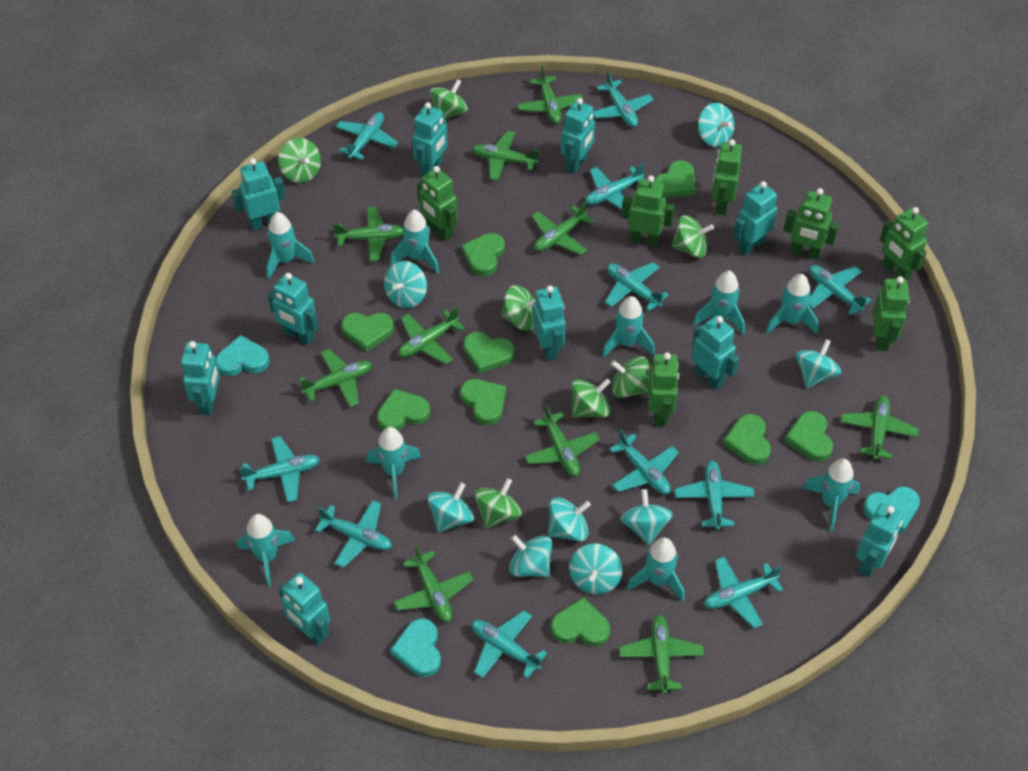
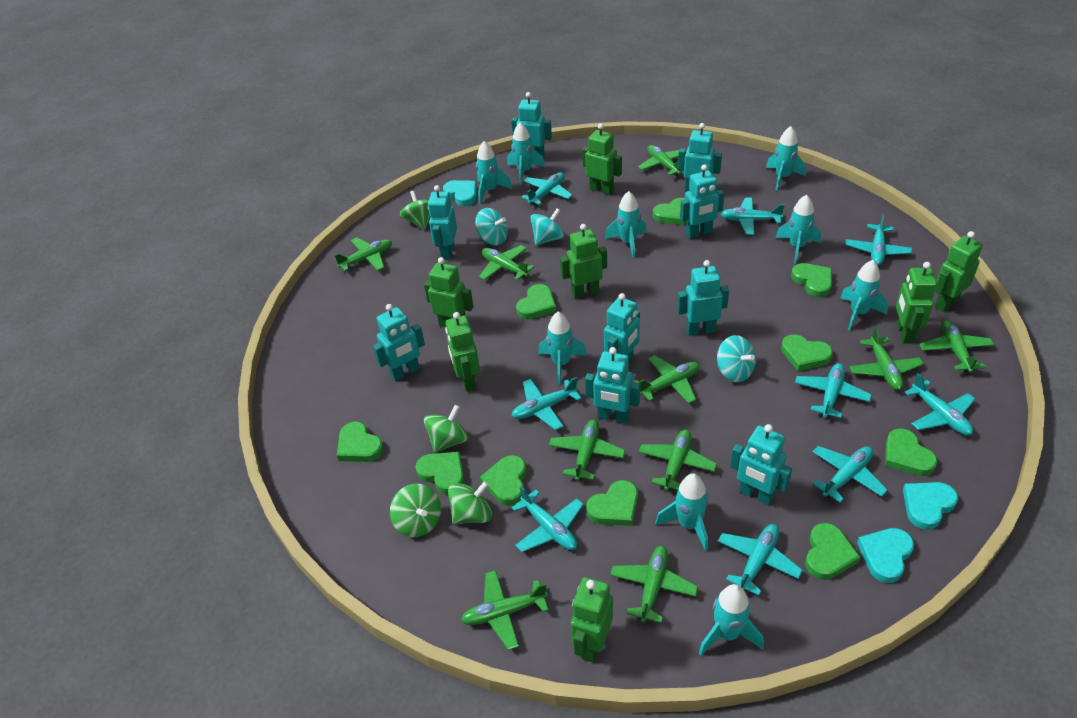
green heart: [341,313,394,352] [377,389,430,430] [460,379,506,425] [461,233,505,276] [463,332,515,373] [551,597,610,647] [655,160,696,198] [723,414,771,465] [785,411,833,461] = 9 -> [337,421,384,462] [415,452,464,495] [480,455,527,506] [516,284,556,320] [586,480,638,526] [653,198,687,225] [781,334,833,371] [791,263,832,297] [805,523,861,580] [885,428,937,476] = 10
green spinning top: [278,138,321,183] [430,79,468,118] [474,478,522,529] [501,285,535,331] [572,379,610,418] [611,356,649,398] [672,215,714,258] = 7 -> [390,484,441,537] [400,191,430,230] [424,405,469,453] [448,481,492,524] = 4
turquoise plane: [239,436,320,502] [315,500,392,568] [336,112,398,160] [471,611,547,679] [586,163,644,209] [593,71,653,127] [605,262,669,312] [609,430,679,495] [675,460,754,530] [704,557,783,628] [808,265,871,316] = 11 -> [511,486,584,552] [512,377,582,430] [521,172,573,205] [718,524,803,596] [721,198,785,235] [795,363,872,418] [812,446,888,502] [845,214,912,265] [904,373,975,435] = 9
turquoise robot: [181,341,220,415] [232,158,286,231] [268,273,319,345] [278,573,330,645] [412,102,448,176] [533,286,566,361] [561,98,595,174] [692,316,739,390] [733,181,778,256] [856,503,904,577] = 10 -> [373,304,425,381] [428,185,457,260] [511,92,552,159] [585,347,640,424] [604,293,640,361] [677,260,729,336] [678,123,722,192] [680,164,725,239] [730,424,792,505] = 9
turquoise spinning top: [384,261,427,308] [427,483,475,532] [509,535,552,577] [548,497,591,542] [569,543,623,594] [620,489,673,545] [698,103,734,147] [795,339,841,388] = 8 -> [475,208,508,245] [531,208,564,245] [717,335,756,382] = 3

